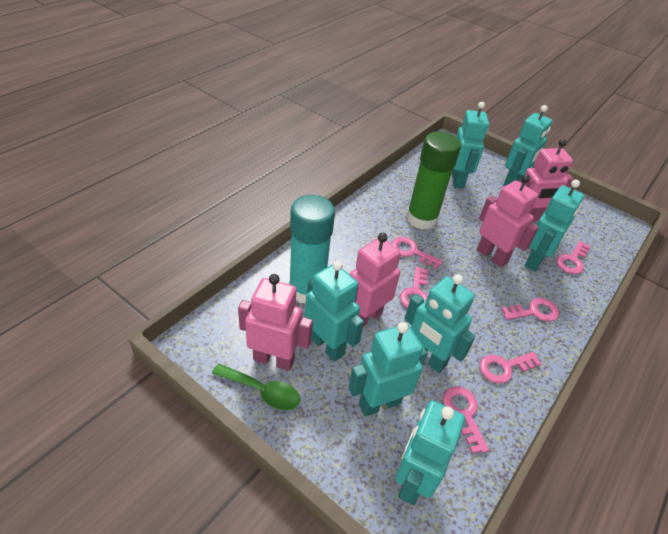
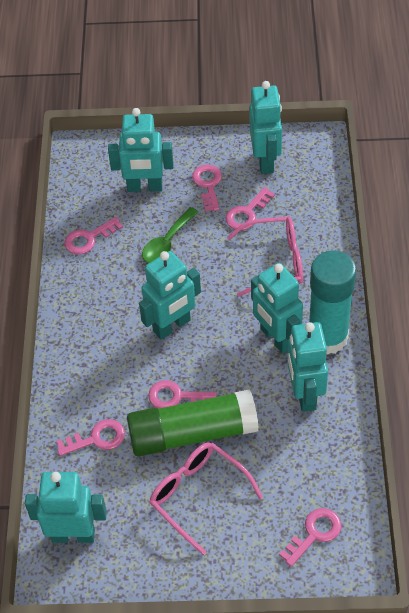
pink glasses: none = 0 -> [149,442,263,555] [227,217,303,297] = 2
pink robot: [238,274,313,371] [349,233,400,327] [477,174,539,267] [520,139,573,221] = 4 -> none = 0
turquoise robot: [305,261,364,362] [349,322,427,417] [395,401,465,505] [405,274,476,373] [452,102,489,189] [503,105,552,186] [525,180,584,271] = 7 -> [25,472,107,543] [108,108,174,192] [139,251,201,339] [249,81,282,174] [251,263,303,354] [287,322,328,412] = 6

